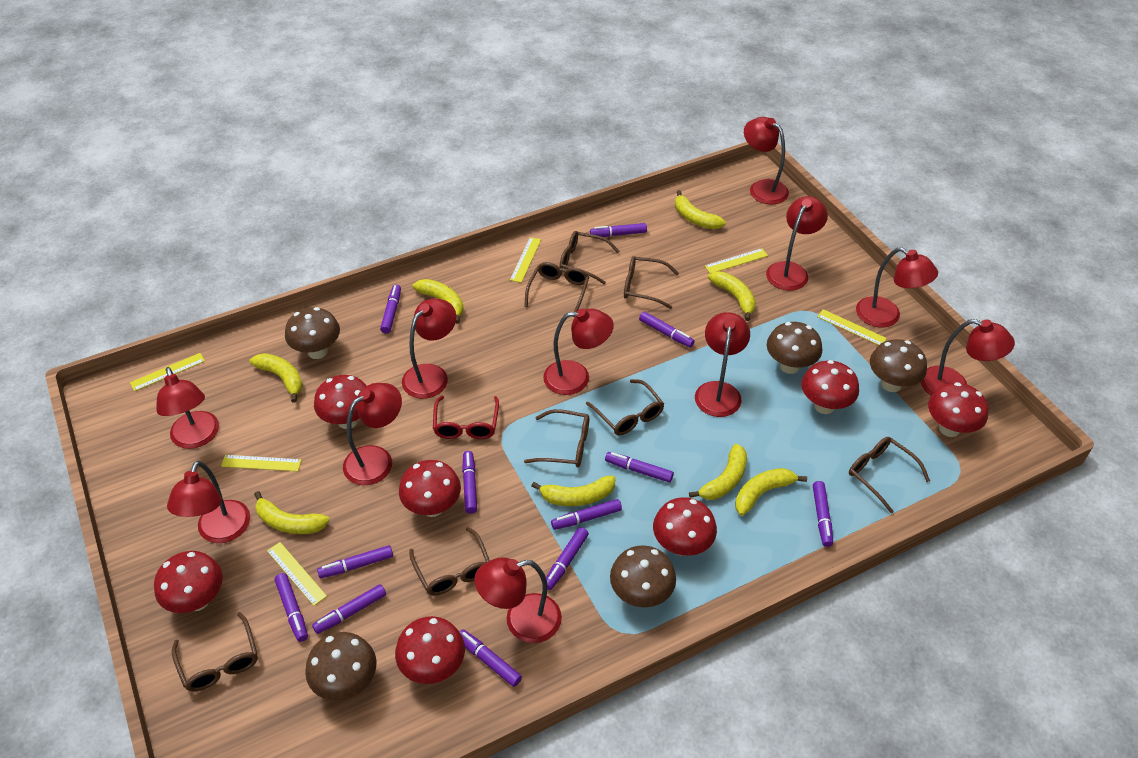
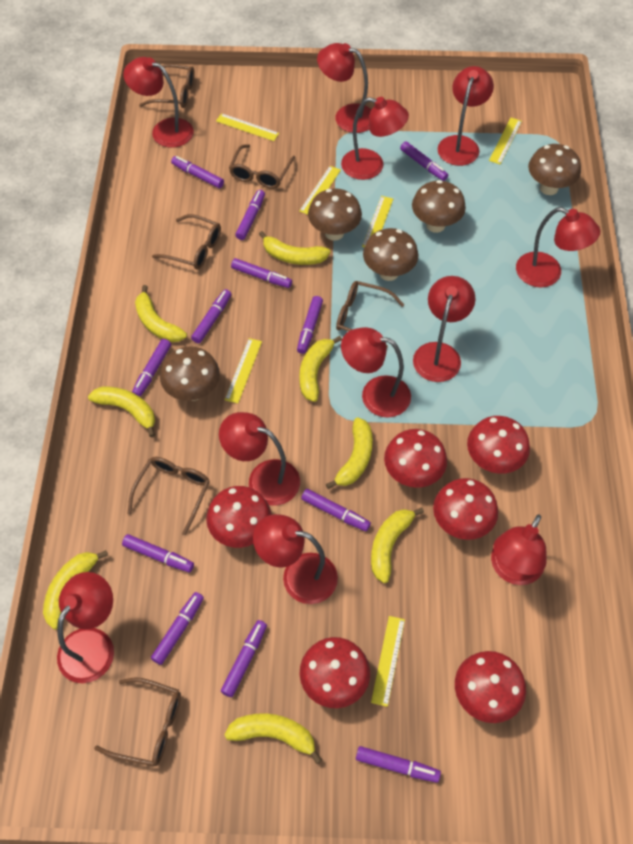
brown glasses: [172,612,258,691] [409,527,490,596] [524,262,589,317] [524,409,589,467] [560,231,619,284] [586,379,664,436] [624,256,679,309] [849,437,930,513] = 8 -> [94,677,181,766] [128,457,210,535] [139,64,195,108] [152,214,221,269] [229,144,295,189] [336,281,404,348] = 6
red glasses: [433,396,499,439] = 1 -> none = 0
red mushroom: [154,551,223,613] [314,375,366,429] [395,616,465,684] [399,460,461,517] [653,497,717,556] [801,360,859,414] [928,382,988,437] = 7 -> [206,486,272,548] [300,637,370,708] [384,429,447,488] [433,478,498,540] [455,651,526,723] [467,416,530,474] = 6

